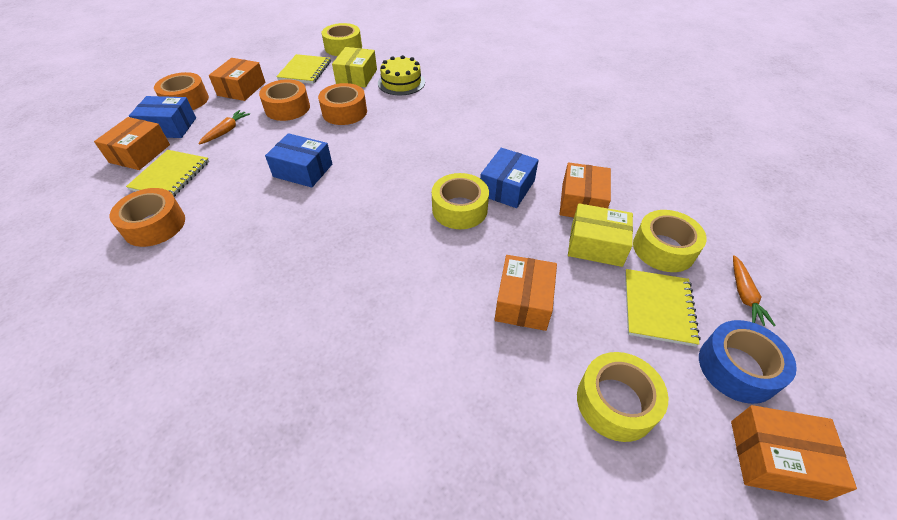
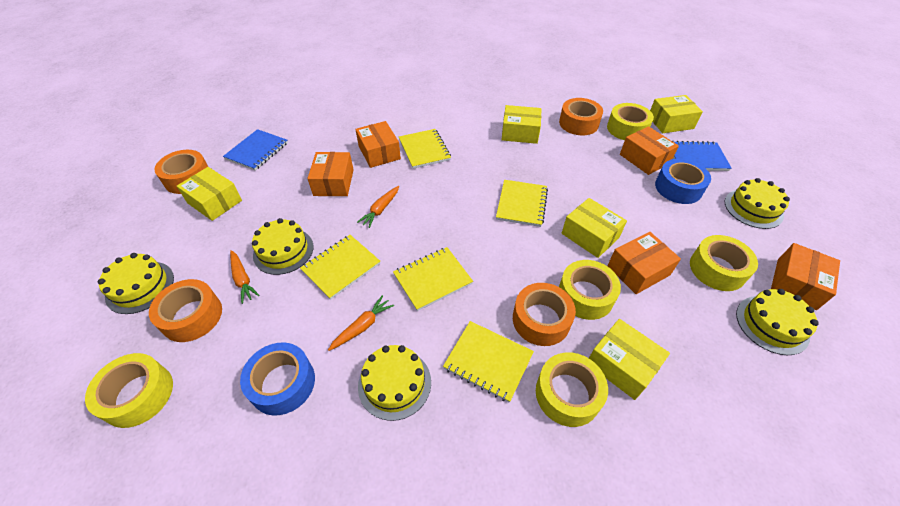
blue box: [129,96,196,138] [265,133,332,187] [480,148,539,208] = 3 -> none = 0
blue notebook: none = 0 -> [223,129,288,171] [672,141,732,171] = 2
blue tape: [699,320,797,404] = 1 -> [240,342,315,415] [655,158,711,204] = 2
orange carrot: [199,110,250,145] [733,255,776,326] = 2 -> [230,250,260,304] [328,295,394,351] [357,186,399,228] = 3
yellow box: [332,47,377,87] [568,203,633,267] = 2 -> [177,167,242,221] [501,105,541,144] [562,198,627,258] [589,319,670,400] [650,95,703,133] = 5
yellow cake: [378,55,425,95] = 1 -> [98,253,174,314] [252,218,313,275] [358,345,431,421] [724,178,790,229] [736,289,819,355] = 5
yellow notebook: [126,150,209,197] [276,54,331,84] [625,269,701,347] = 3 -> [300,235,380,300] [393,247,473,311] [399,129,451,169] [443,321,534,403] [496,180,548,227] = 5
yellow tape: [322,23,362,56] [432,173,489,229] [577,352,668,442] [633,210,707,272] = 4 -> [85,353,173,428] [536,352,608,427] [559,260,621,320] [607,103,654,140] [690,235,758,291] = 5

